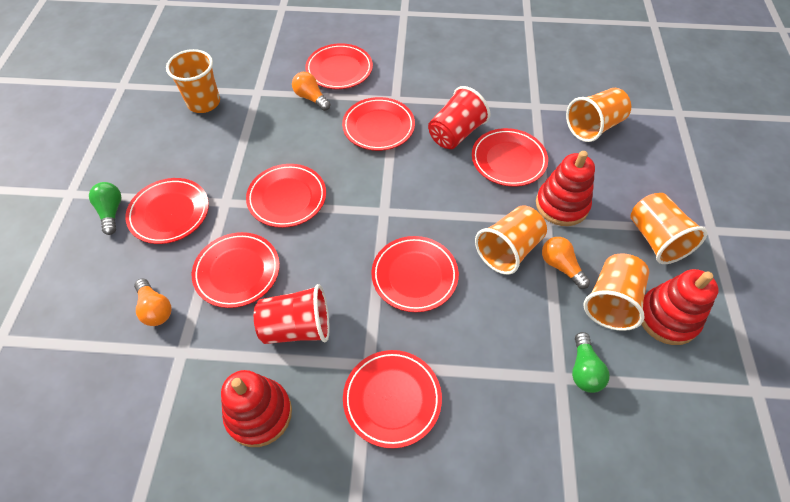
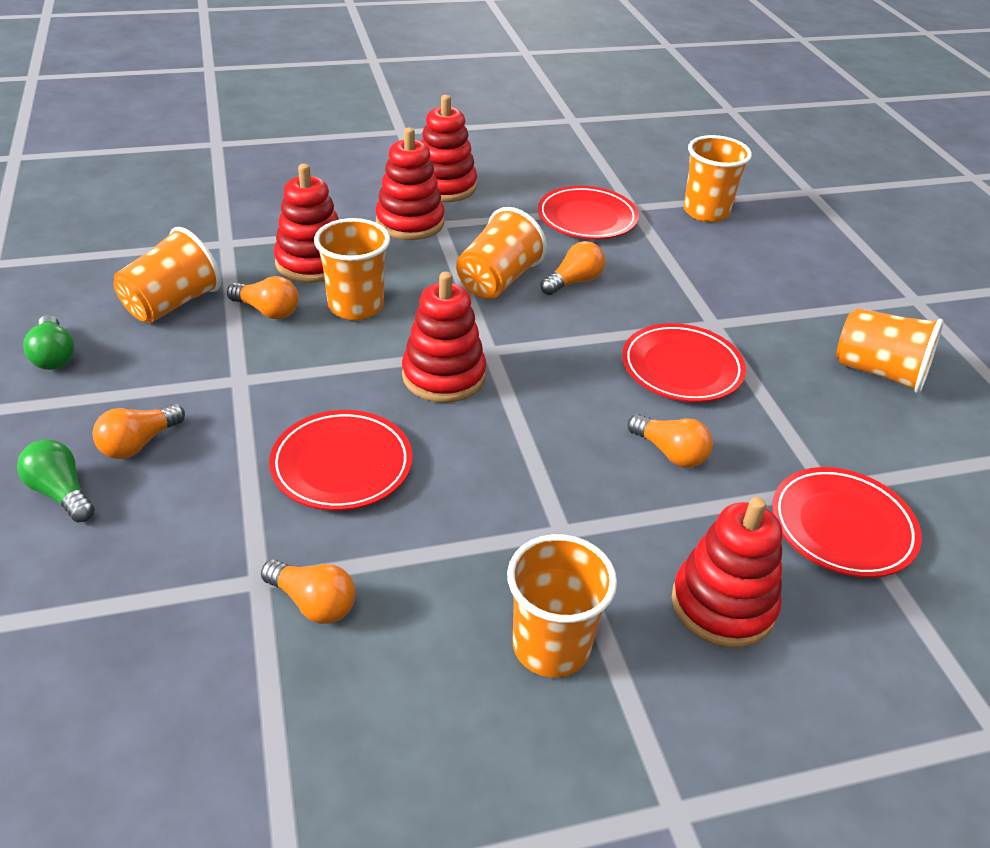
orange cup: [166,49,220,113] [475,206,547,275] [566,88,631,142] [583,253,649,331] [630,193,707,264] = 5 -> [114,227,221,323] [314,218,390,320] [456,207,547,299] [507,534,617,677] [683,135,752,222] [836,308,943,394] = 6
orange light bulb: [134,279,171,326] [292,72,331,111] [542,237,590,289] = 3 -> [93,404,185,459] [227,276,299,319] [261,559,355,624] [540,241,605,295] [627,414,713,468] = 5
red cup: [254,284,330,344] [428,86,490,149] = 2 -> none = 0
red plate: [125,178,209,244] [192,232,280,308] [246,164,326,228] [305,43,373,89] [342,97,415,151] [343,350,442,448] [371,236,459,312] [472,128,548,187] = 8 -> [269,410,412,511] [538,186,639,239] [622,323,746,402] [772,467,922,578] = 4
red stacking toy: [221,370,292,447] [536,151,595,226] [641,269,719,345] = 3 -> [274,164,339,283] [375,127,445,240] [402,272,486,403] [421,95,477,202] [672,497,783,648] = 5

